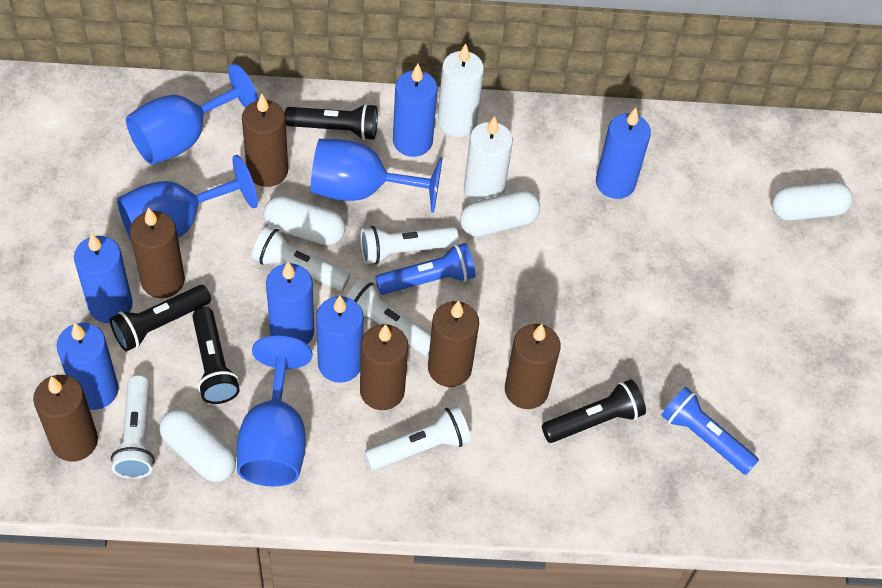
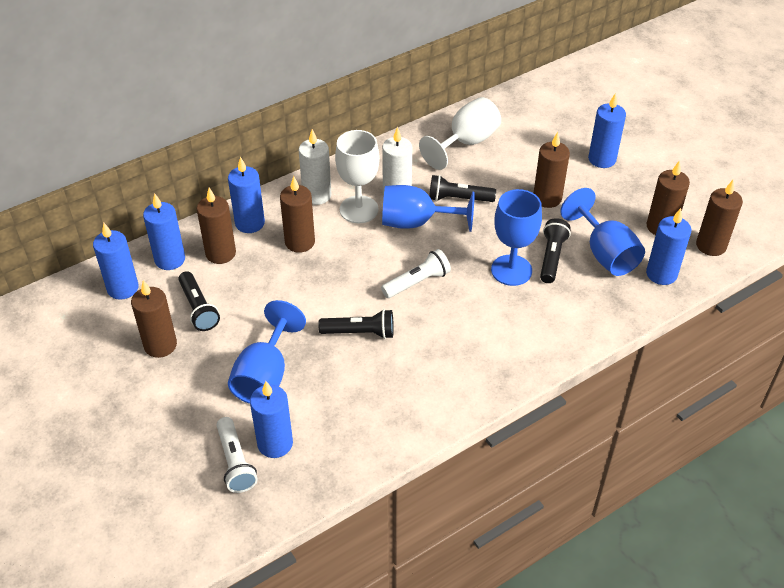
blue flashlight: [375,243,475,295] [661,387,759,475] = 2 -> none = 0
white capsule: [159,408,236,482] [264,196,345,245] [460,190,540,237] [772,182,852,221] = 4 -> none = 0
white flashlight: [111,375,155,479] [252,226,350,291] [346,278,431,356] [360,226,459,264] [364,405,471,470] = 5 -> [217,417,258,493] [381,249,451,298] = 2
white goblet: none = 0 -> [335,130,380,223] [419,97,501,170] = 2

